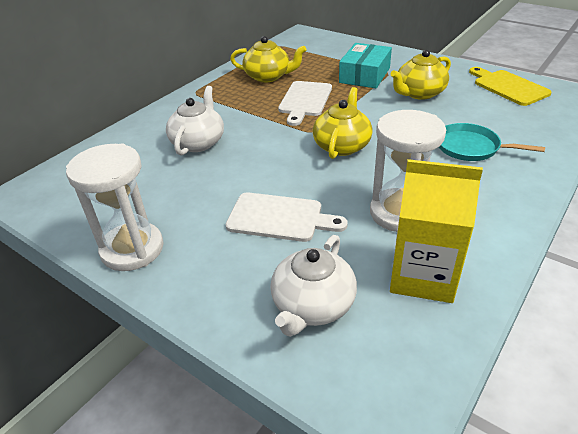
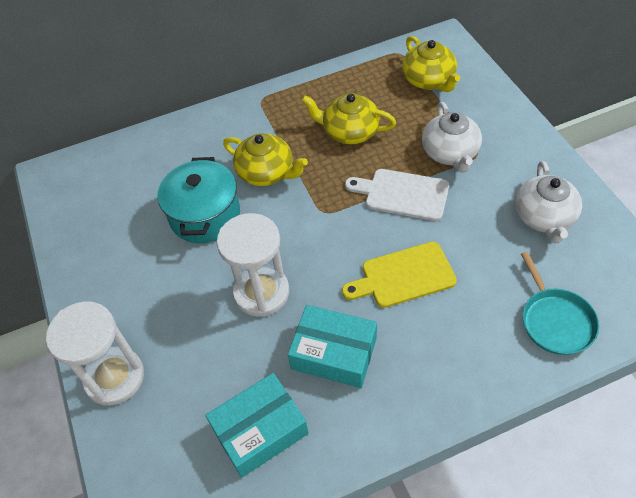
turquoise box: [339,43,392,88] = 1 -> [205,373,309,478] [288,305,377,388] = 2
turquoise pot: none = 0 -> [157,157,240,243] = 1
white cutting board: [226,192,348,242] [278,81,332,126] = 2 -> [345,169,449,221] = 1
yellow carton: [390,159,483,303] = 1 -> none = 0

